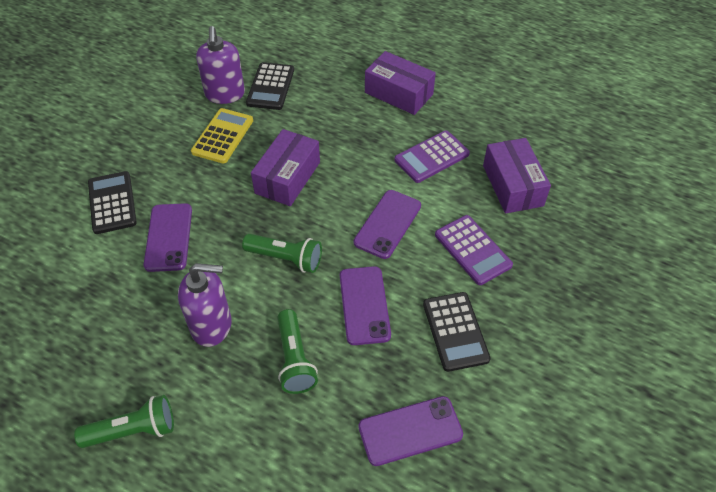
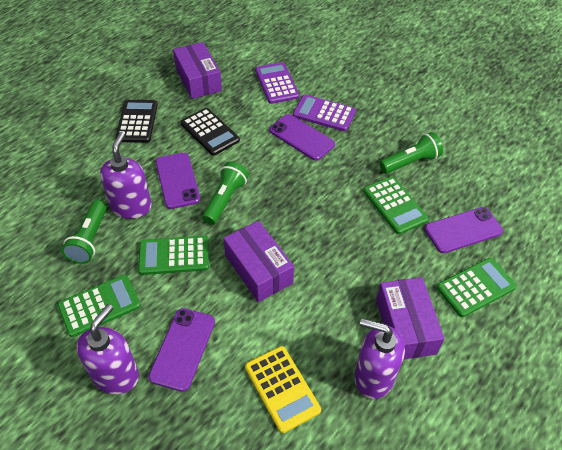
black calculator: [88,171,137,234] [246,62,294,110] [423,292,491,372] = 3 -> [115,100,158,143] [180,108,240,156] = 2
green calculator: none = 0 -> [57,275,141,337] [138,236,209,275] [363,176,429,234] [437,258,517,317] = 4
purple soap dispenser: [178,263,232,347] [196,26,245,104] = 2 -> [77,304,139,394] [100,132,152,219] [354,319,405,399] = 3

